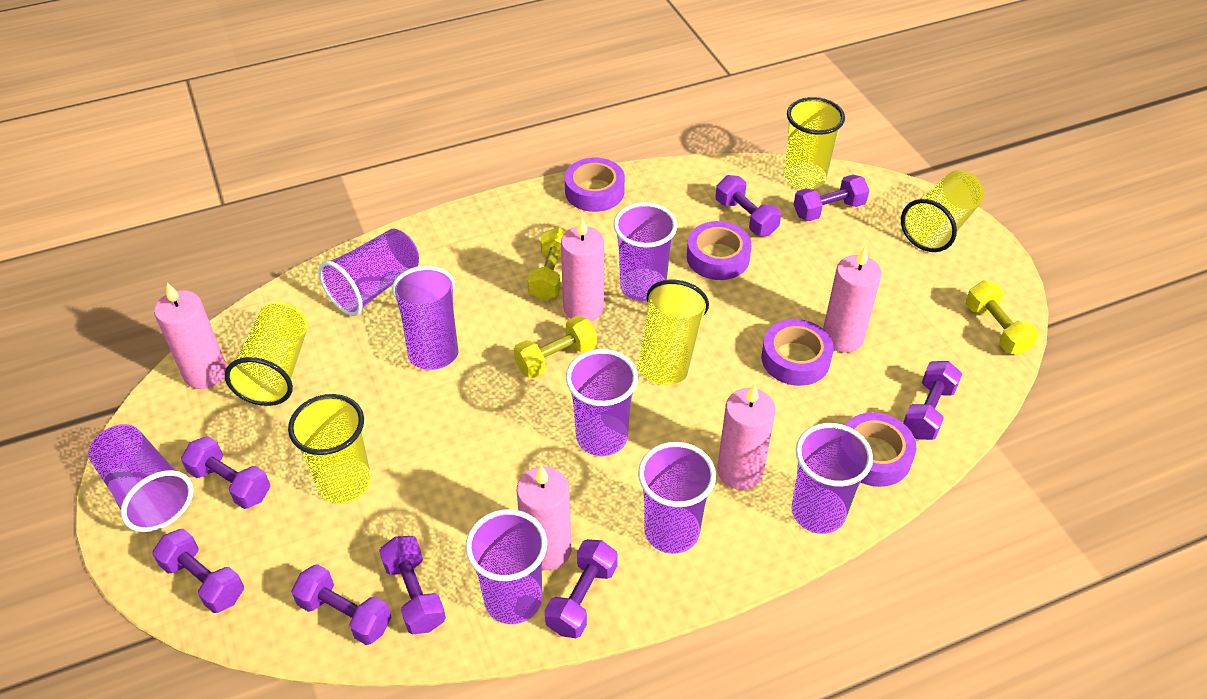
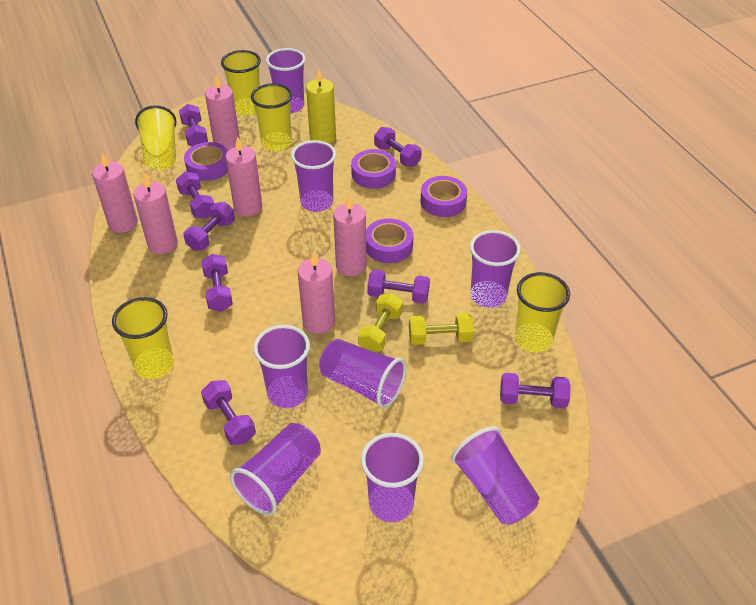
pink candle: [154,282,227,389] [516,465,572,570] [561,217,604,322] [717,383,775,490] [823,246,882,353] = 5 -> [92,153,138,233] [134,173,178,254] [205,75,240,151] [225,136,262,216] [298,251,335,334] [333,195,367,276] = 6
yellow candle: none = 0 -> [306,69,336,144] = 1
yellow dumbbell: [514,315,597,378] [527,228,566,300] [966,280,1039,355] = 3 -> [358,293,403,352] [409,313,474,345] = 2

